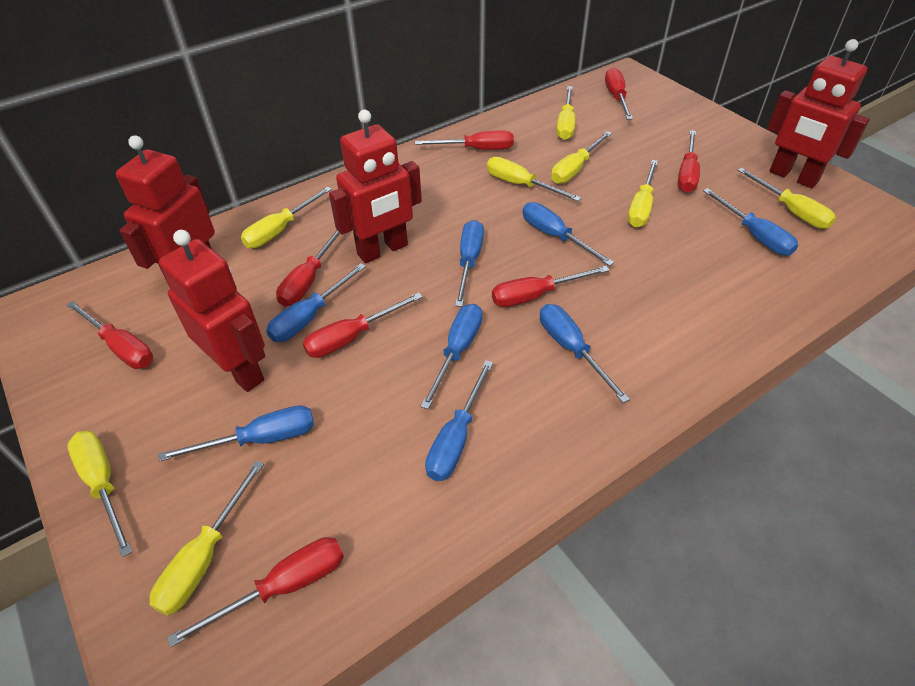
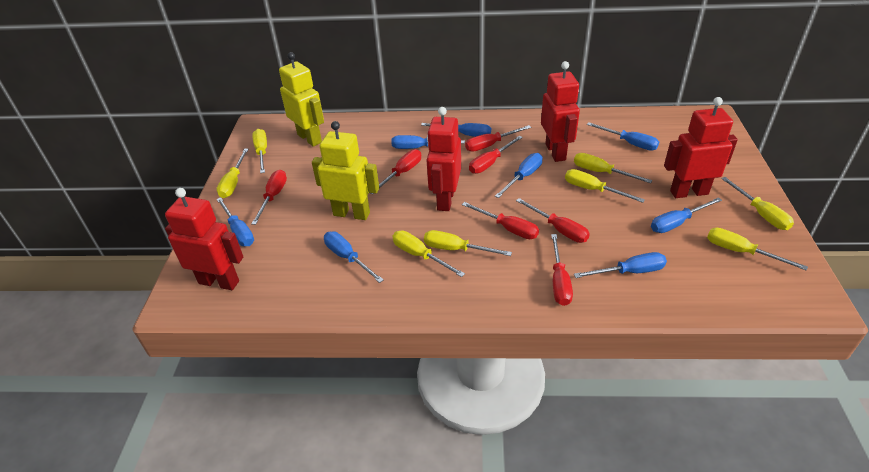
red screwdriver: [67,301,153,369] [167,537,344,647] [276,229,340,307] [303,292,423,358] [415,130,514,150] [492,266,610,307] [605,68,633,120] [678,130,700,193] = 8 -> [251,170,287,225] [371,149,421,194] [462,202,539,239] [465,125,531,152] [469,135,523,174] [516,198,590,243] [551,234,573,306] = 7
yellow robot: none = 0 -> [279,52,324,147] [312,121,379,220] = 2

